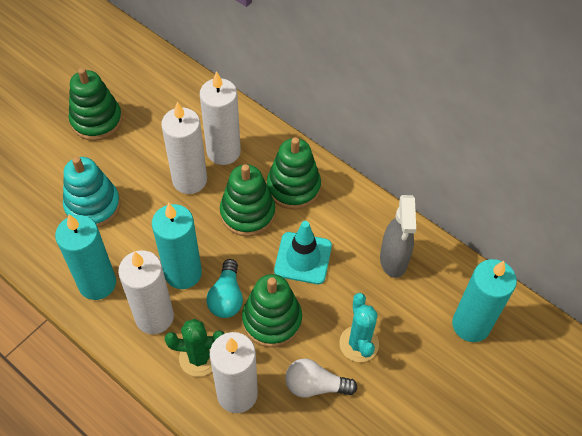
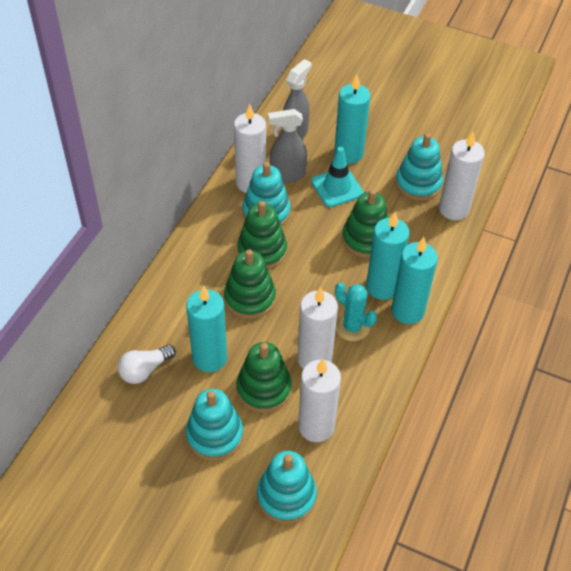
green cactus: [165,319,225,377] = 1 -> none = 0
grey spray bottle: [380,195,416,278] = 1 -> [268,109,307,183] [283,59,312,139] = 2
turquoise candle: [55,215,116,300] [152,203,202,289] [452,259,517,342] = 3 -> [186,286,227,372] [334,75,371,164] [366,212,410,300] [391,237,438,324] = 4
turquoise light bulb: [206,259,243,318] = 1 -> none = 0
turquoise stacking toy: [63,157,121,228] = 1 -> [186,389,243,461] [242,162,291,226] [257,451,317,524] [395,133,443,201] = 4

